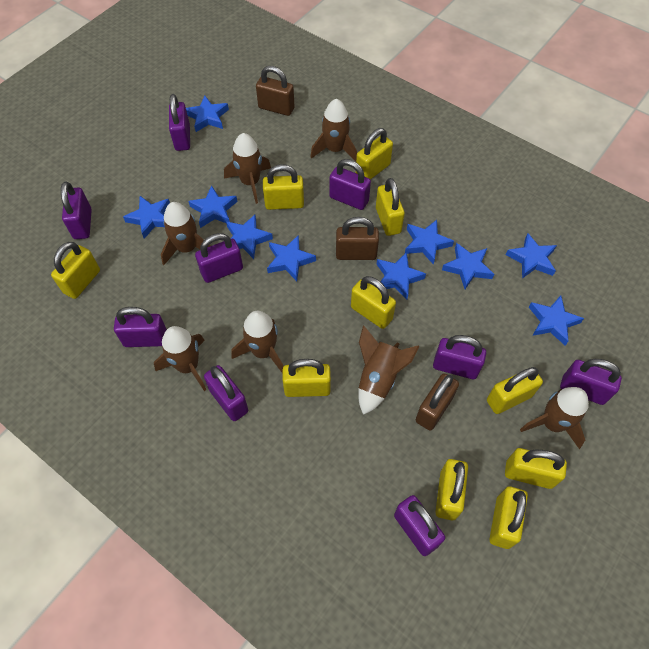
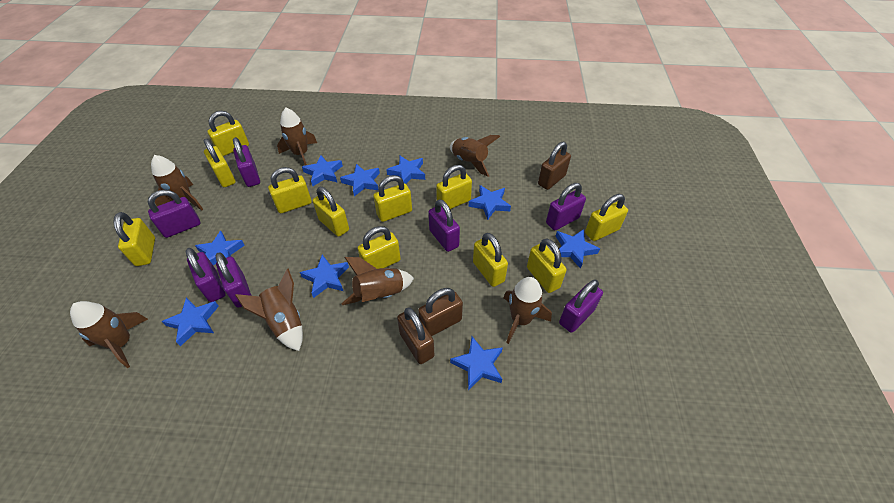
blue star: [123,196,170,239] [186,96,229,132] [188,185,237,228] [226,215,273,259] [267,235,316,281] [376,252,426,299] [405,220,454,265] [442,243,494,289] [506,233,557,279] [529,295,584,346] = 10 -> [162,297,219,347] [195,231,245,265] [300,255,349,298] [302,155,343,186] [340,164,380,196] [386,155,425,184] [450,337,503,391] [469,185,511,220] [555,229,600,269] = 9
purple padlock: [61,182,92,239] [114,307,167,347] [169,94,190,151] [195,233,243,283] [204,365,248,421] [329,159,371,210] [394,495,445,556] [433,335,486,379] [560,359,622,405] = 9 -> [148,190,200,238] [186,248,226,302] [216,252,252,308] [233,137,260,187] [428,199,460,252] [546,183,586,230] [559,280,603,333] = 7
yellow padlock: [51,242,100,299] [263,164,304,210] [283,359,331,397] [351,276,396,329] [356,128,393,179] [376,178,405,236] [435,459,468,520] [487,367,543,414] [490,486,528,549] [505,448,567,489] = 10 -> [114,212,155,266] [203,139,236,187] [207,111,249,156] [268,167,312,213] [313,187,349,237] [358,226,401,269] [373,175,412,222] [436,165,472,209] [473,233,508,287] [527,238,567,293] [585,194,628,241] = 11

